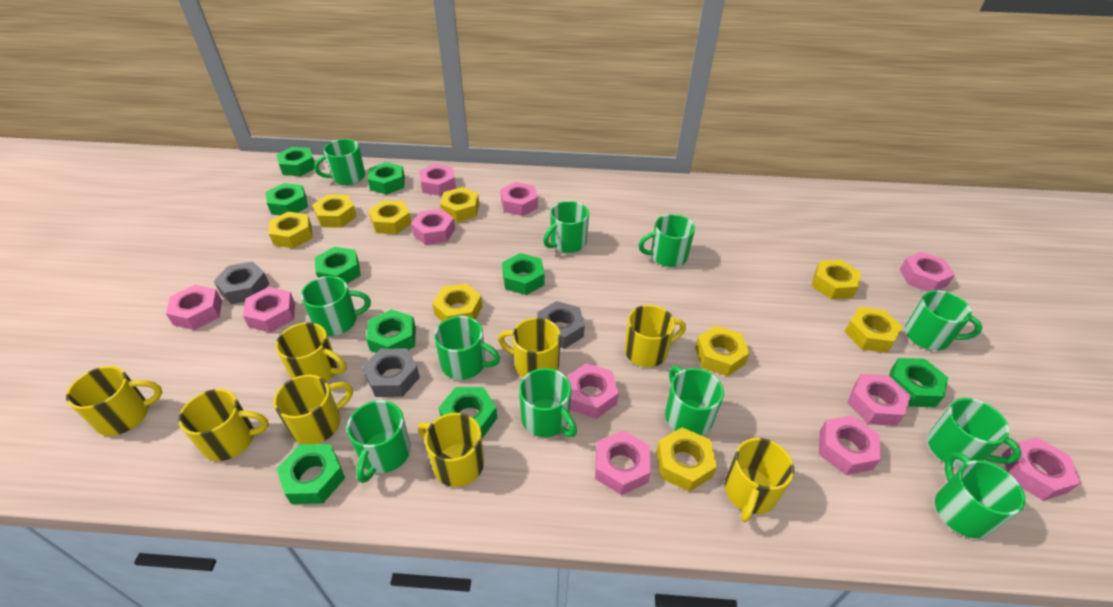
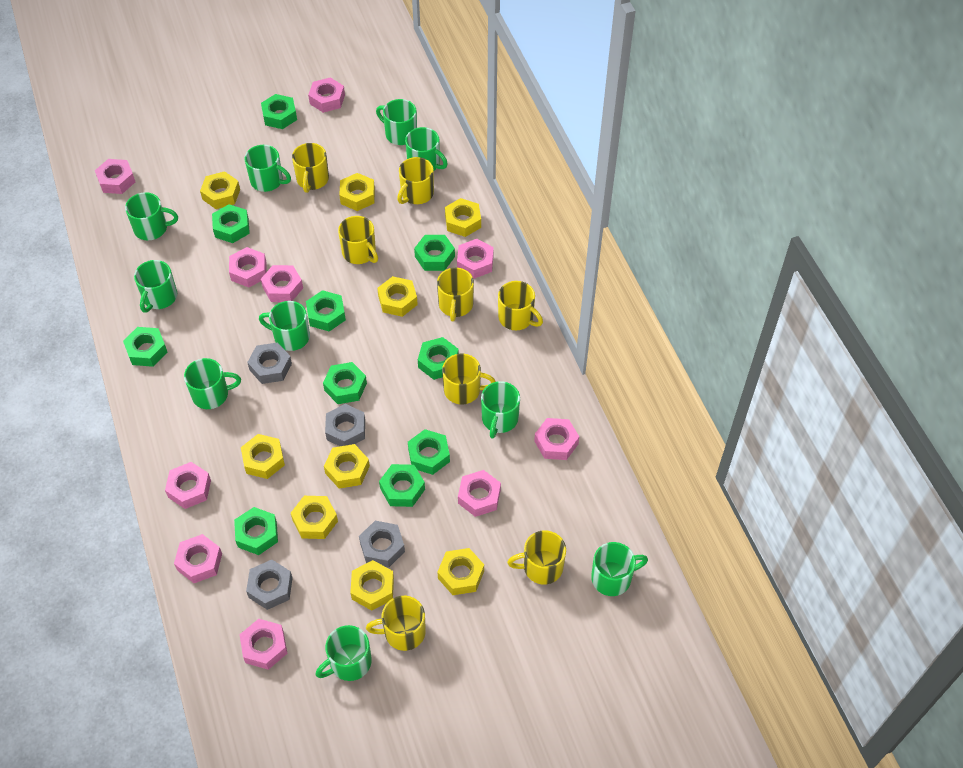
green mug: [301,276,371,336] [314,139,365,185] [347,400,411,483] [434,316,500,380] [519,368,577,437] [543,201,589,253] [639,214,695,267] [665,366,724,436] [905,290,982,351] [927,398,1022,469] [935,452,1025,538] = 11 -> [125,192,178,240] [134,260,177,313] [184,358,241,409] [245,145,291,192] [259,301,310,351] [316,625,372,681] [376,99,417,145] [405,127,448,171] [481,381,520,439] [591,542,648,596] = 10
green nut: [266,183,308,215] [277,147,315,176] [277,444,345,504] [315,247,361,284] [366,309,416,353] [367,162,405,195] [438,387,497,438] [502,253,545,295] [889,358,948,407] = 9 -> [123,327,168,367] [212,204,250,243] [234,507,278,555] [261,94,297,129] [306,290,346,331] [323,362,367,404] [379,464,425,507] [408,429,450,475] [414,235,455,271] [418,337,459,380] = 10
grey nut: [214,261,269,304] [362,348,420,397] [538,301,585,349] = 3 -> [246,560,293,610] [247,342,292,384] [325,404,365,446] [359,521,405,568] = 4
pink nut: [166,285,222,330] [243,287,295,333] [411,209,455,245] [419,164,456,196] [500,182,538,216] [566,363,619,419] [595,430,651,495] [819,415,881,475] [847,374,911,426] [900,252,955,292] [1002,437,1081,501] = 11 -> [95,159,135,194] [165,462,211,509] [174,534,222,583] [229,247,267,288] [239,619,288,670] [261,265,303,302] [308,77,345,113] [457,239,494,279] [458,470,501,517] [534,418,579,460] = 10

